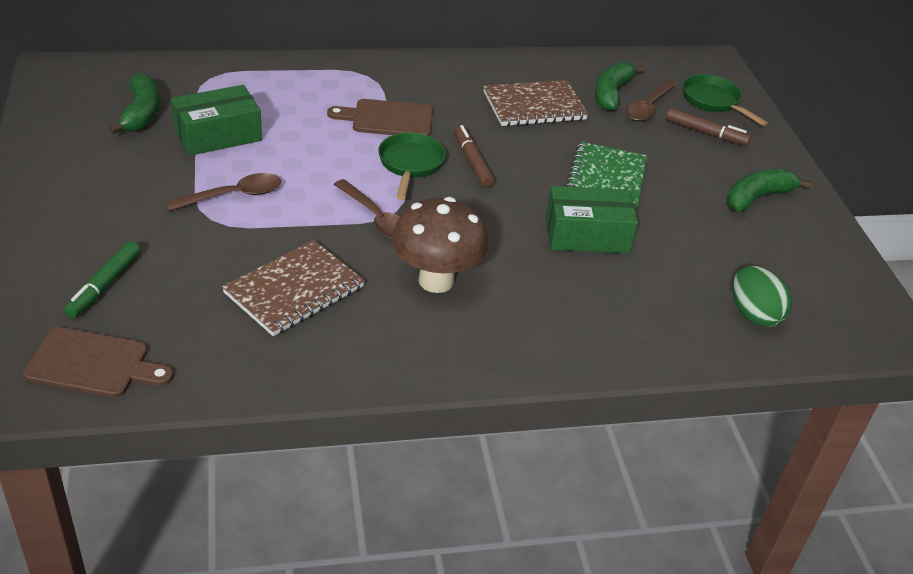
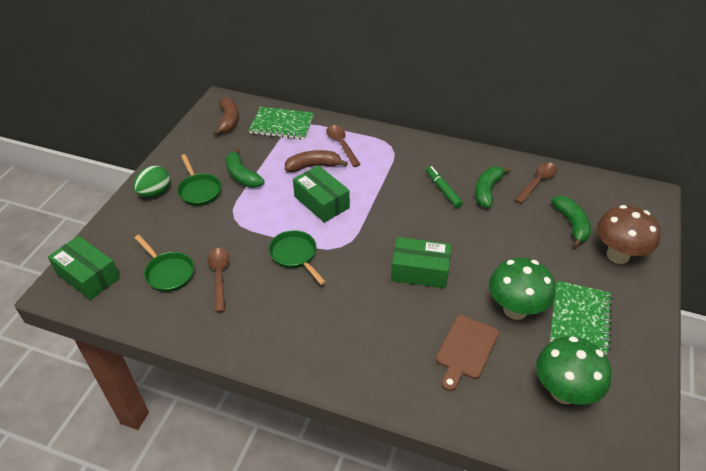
brown banana: none = 0 -> [213,97,239,135] [285,150,348,172] = 2
brown cutting board: [23,327,173,398] [327,99,433,136] = 2 -> [436,315,499,391] = 1
brown marker: [454,125,495,188] [666,108,751,146] = 2 -> none = 0
brown notebook: [222,240,365,336] [483,80,589,126] = 2 -> none = 0
green box: [171,85,262,156] [546,186,638,253] = 2 -> [48,236,120,300] [293,165,350,223] [391,237,451,288] = 3
green mushroom: none = 0 -> [489,258,555,320] [536,336,611,405] = 2
green notebook: [565,142,647,212] = 1 -> [249,107,314,140] [550,281,612,355] = 2
green pan: [378,132,446,200] [682,74,768,126] = 2 -> [135,235,194,292] [177,154,221,206] [269,230,326,285] = 3

